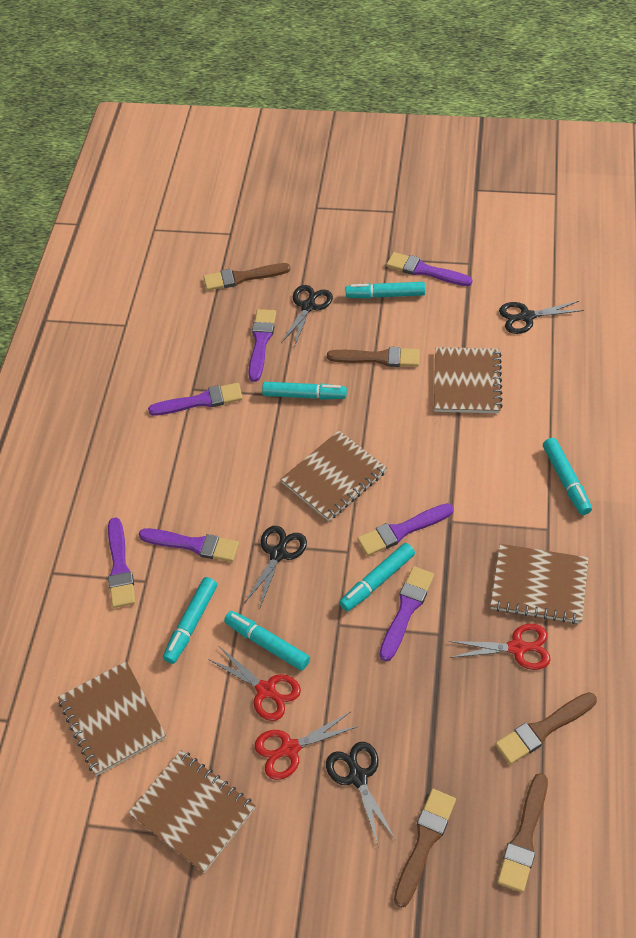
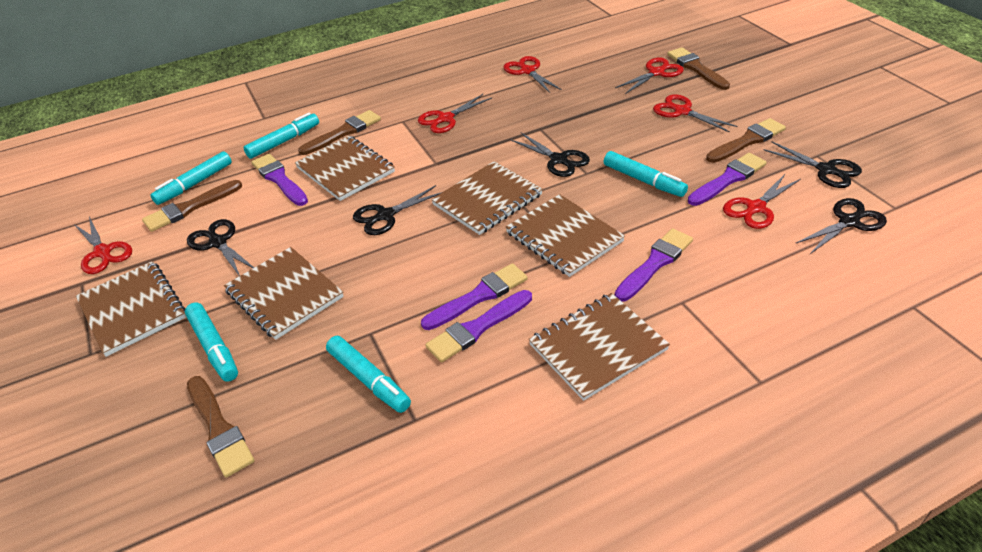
black scissors: [244,526,307,610] [281,285,333,347] [326,742,396,845] [499,301,584,334] = 4 -> [187,219,254,276] [353,185,442,235] [510,133,590,177] [764,142,862,188] [795,198,887,254] = 5
brown notebook: [58,661,166,776] [128,750,256,873] [280,431,387,521] [434,347,503,413] [490,544,589,624] = 5 -> [76,261,186,357] [224,247,344,340] [295,136,395,201] [431,161,543,235] [506,194,625,277] [528,293,670,401] = 6
purple brush: [108,518,135,608] [139,528,239,562] [148,383,243,416] [248,309,276,382] [357,503,454,556] [379,566,434,661] [386,252,472,286] = 7 -> [252,154,308,206] [421,263,528,330] [425,290,532,363] [615,228,693,302] [688,153,767,206] = 5
red scissors: [208,646,301,721] [255,712,359,780] [448,624,551,670] = 3 -> [74,217,132,274] [418,94,492,133] [504,56,562,93] [615,57,684,94] [653,94,738,133] [723,173,801,229] = 6
turquoise marker: [163,577,217,664] [224,611,310,671] [262,382,347,400] [339,543,415,611] [346,282,425,299] [543,438,592,515] = 6 -> [150,151,232,205] [185,303,238,382] [244,112,319,159] [326,336,411,413] [604,151,688,197] = 5

